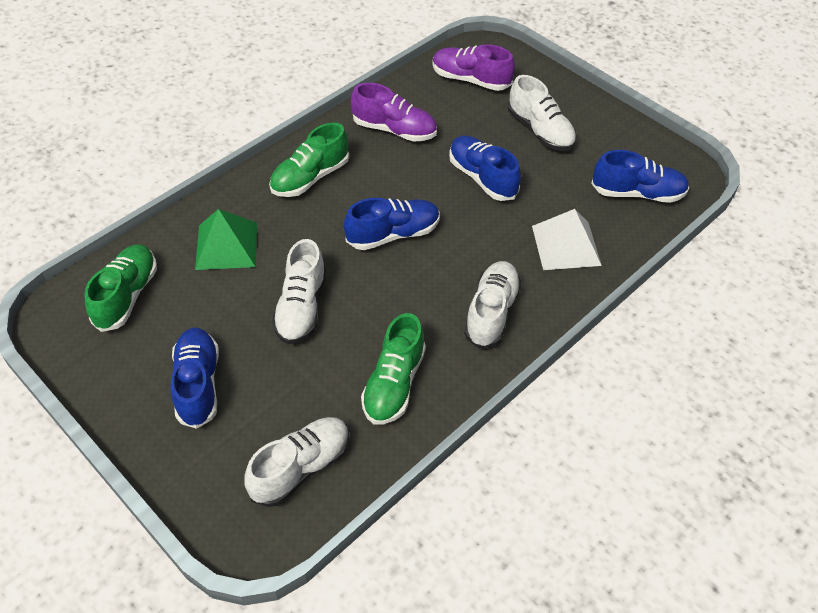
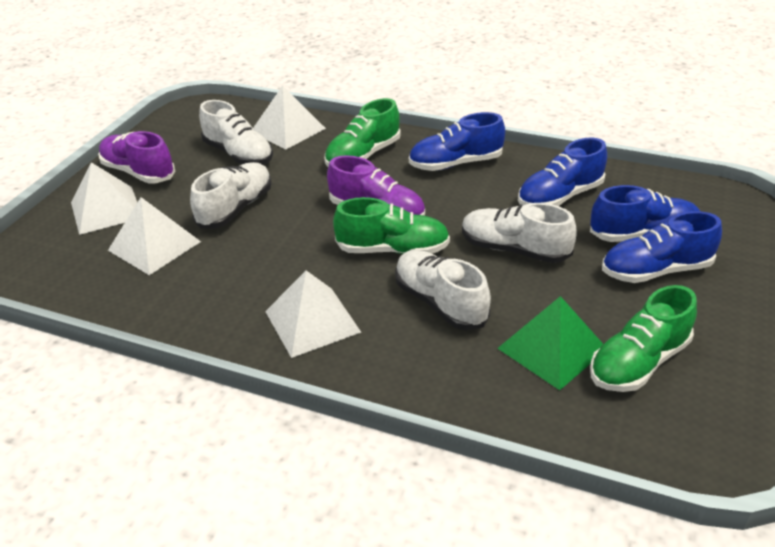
white pyramid: [532,209,602,270] = 1 -> [71,162,137,235] [108,197,201,275] [253,85,326,150] [265,270,361,358] = 4

